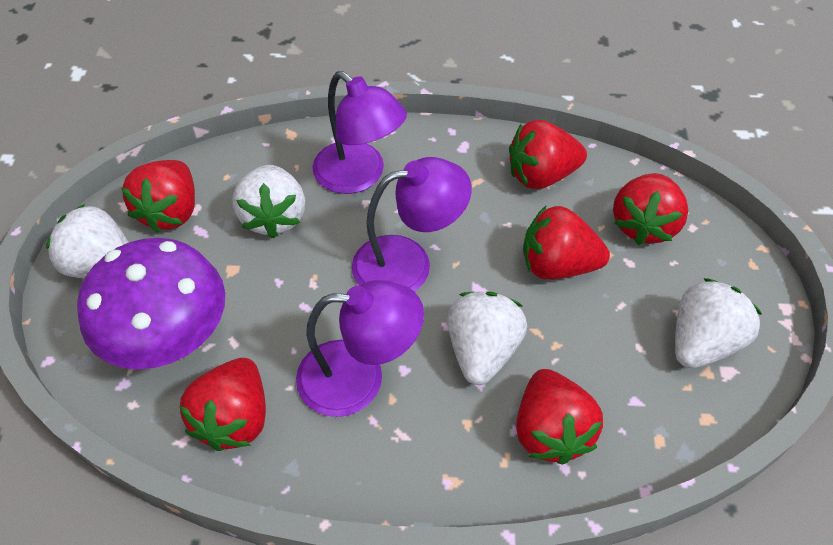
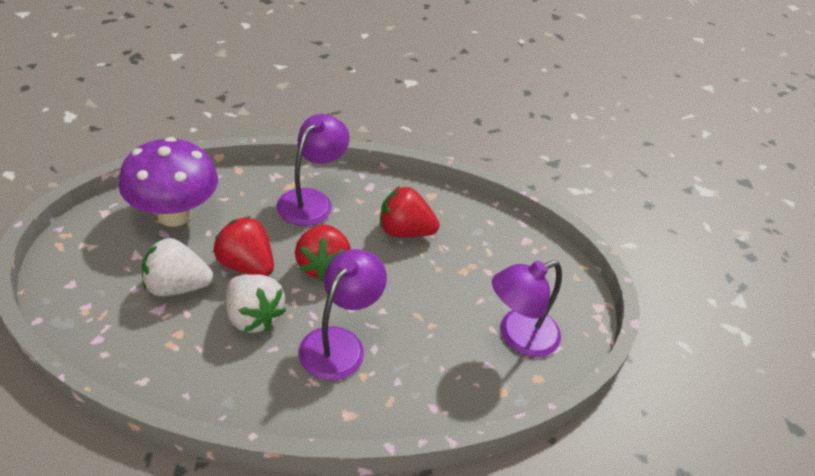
red strawberry: [121,160,195,232] [179,358,266,451] [509,120,587,189] [516,369,603,465] [523,205,610,280] [613,173,688,245] = 6 -> [213,216,274,276] [295,225,351,281] [380,186,439,237] = 3
white strawberry: [46,204,129,278] [232,165,305,238] [447,292,527,385] [675,278,762,368] = 4 -> [142,238,213,296] [226,274,286,333] = 2

